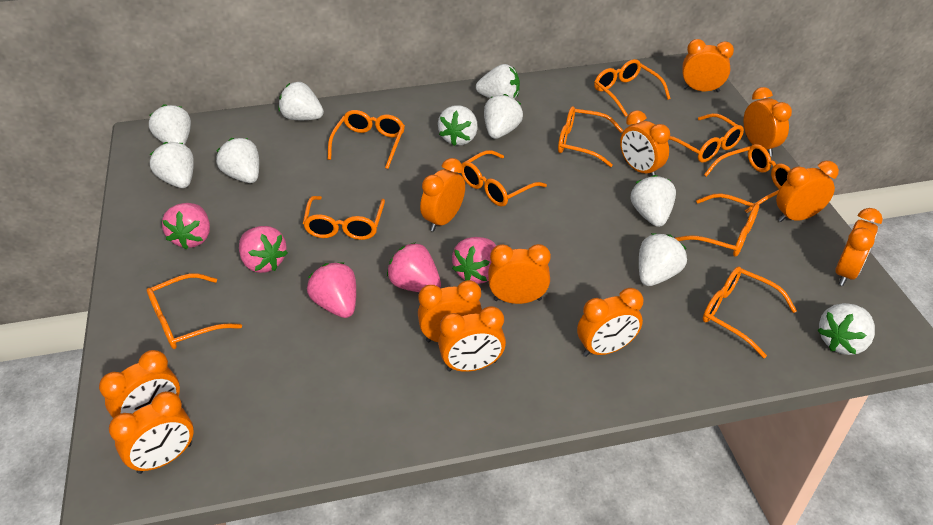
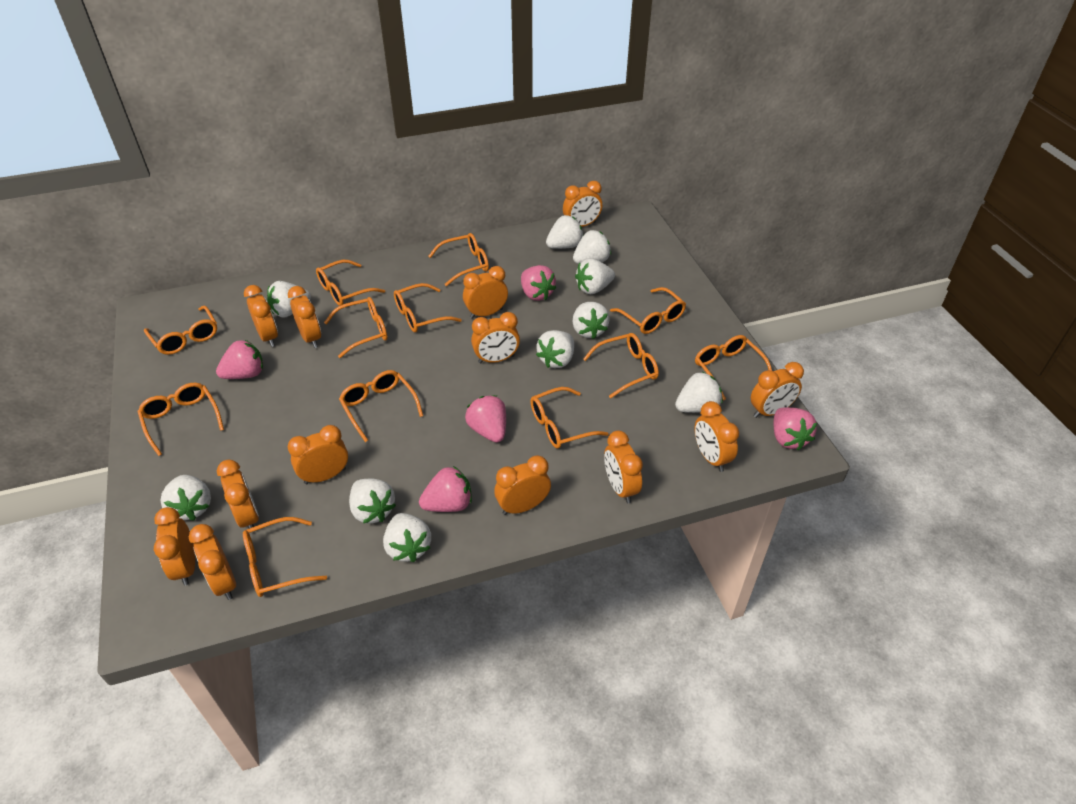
orange clock: [99,350,180,418] [109,391,194,474] [418,280,482,342] [420,158,465,232] [438,306,506,372] [488,244,551,304] [577,288,643,357] [620,110,670,176] [682,39,734,92] [743,87,792,156] [776,160,839,222] [835,208,883,286] = 12 -> [154,507,195,586] [189,524,236,600] [217,459,259,533] [244,285,278,347] [288,286,321,348] [288,425,348,484] [463,266,508,319] [471,312,520,364] [494,455,551,515] [563,181,602,227] [604,430,643,503] [695,401,739,472] [751,362,804,418] = 13
orange glasses: [147,273,242,349] [303,196,385,240] [328,110,405,169] [461,150,547,207] [558,106,623,167] [594,59,671,117] [669,113,744,163] [675,193,759,257] [703,267,797,358] [704,144,791,213] = 10 -> [138,383,224,456] [144,306,217,355] [243,517,327,597] [316,260,385,306] [324,297,388,358] [339,370,423,442] [394,283,462,333] [429,233,489,286] [530,387,609,449] [583,333,659,398] [610,287,686,334] [695,335,772,400] = 12

